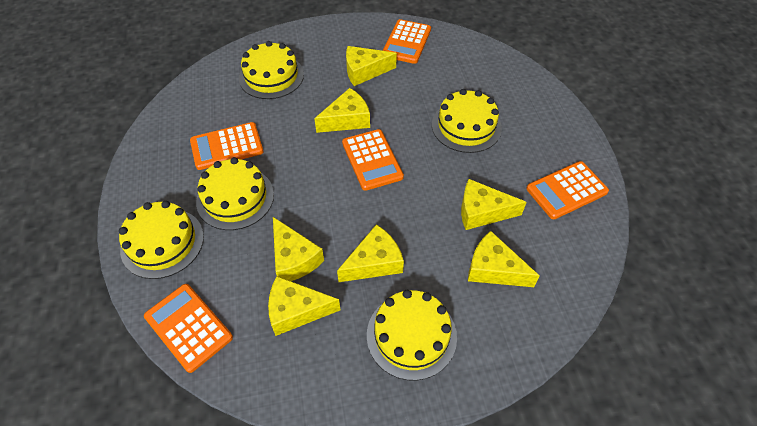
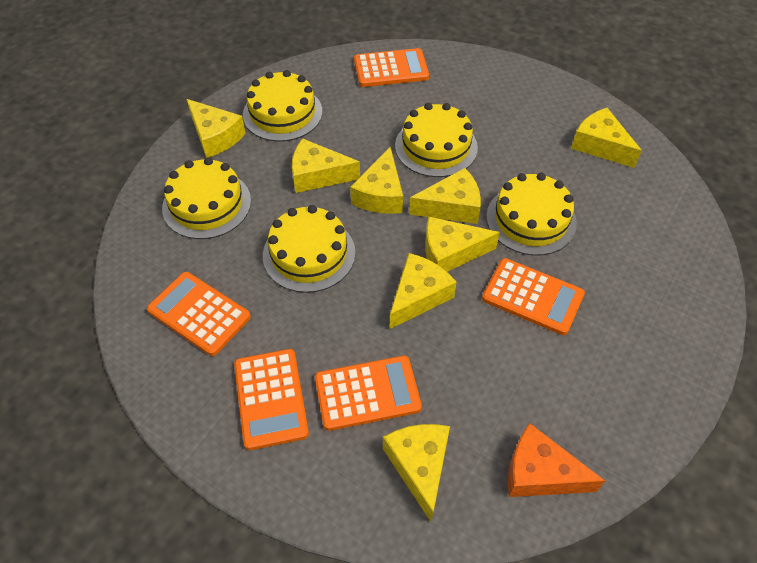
orange cheese: none = 0 -> [508,423,605,497] = 1
yellow cheese: [268,276,340,336] [273,217,324,281] [314,88,370,133] [337,224,404,282] [346,46,397,86] [461,179,527,230] [468,231,540,287] = 7 -> [186,99,246,158] [292,138,360,193] [350,147,403,214] [383,424,450,522] [390,253,457,329] [409,168,481,224] [425,217,500,272] [571,108,642,168] = 8

